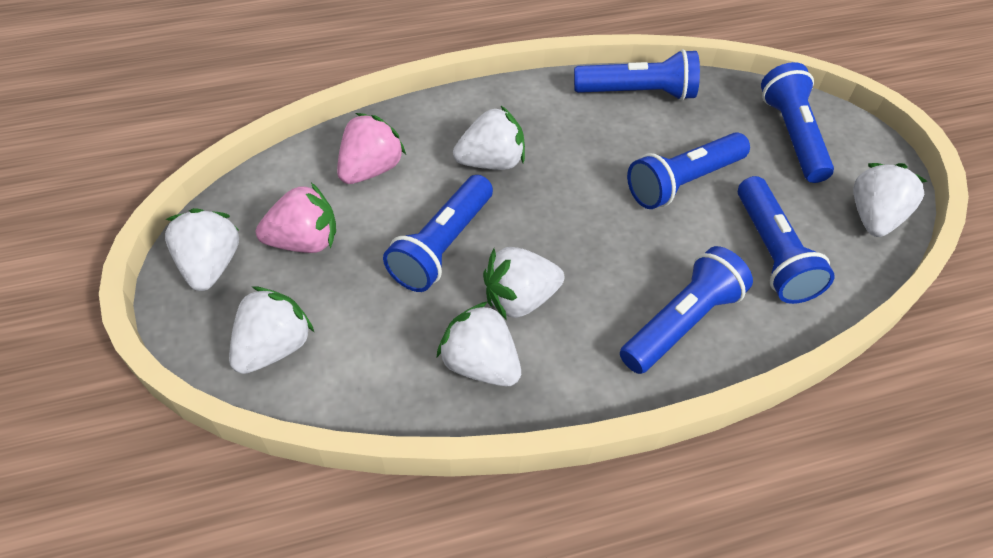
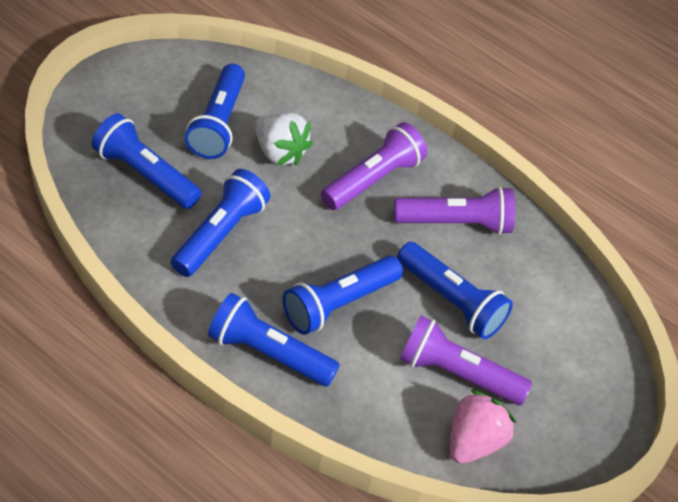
pink strawberry: [256,183,336,253] [337,113,406,184] = 2 -> [449,390,516,464] = 1
purple flashlight: none = 0 -> [321,122,427,210] [394,186,515,235] [400,316,532,405] = 3
white strawberry: [165,208,239,291] [229,287,314,374] [437,301,521,386] [453,106,525,170] [483,247,564,320] [853,163,928,237] = 6 -> [255,112,313,166] = 1

